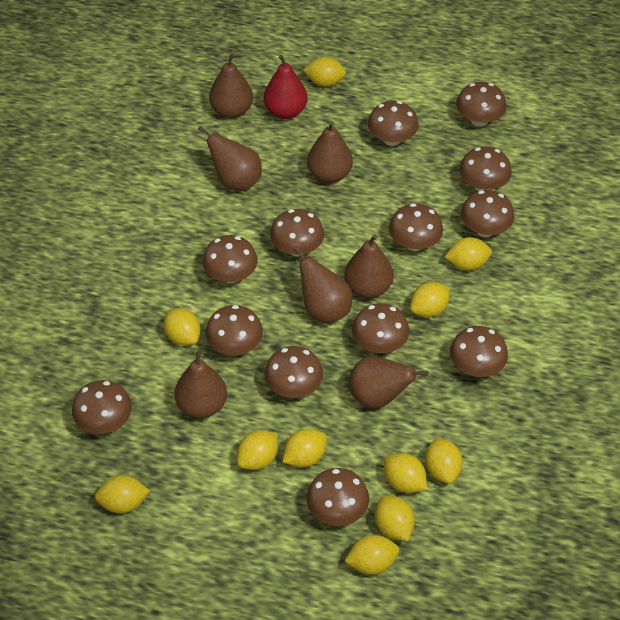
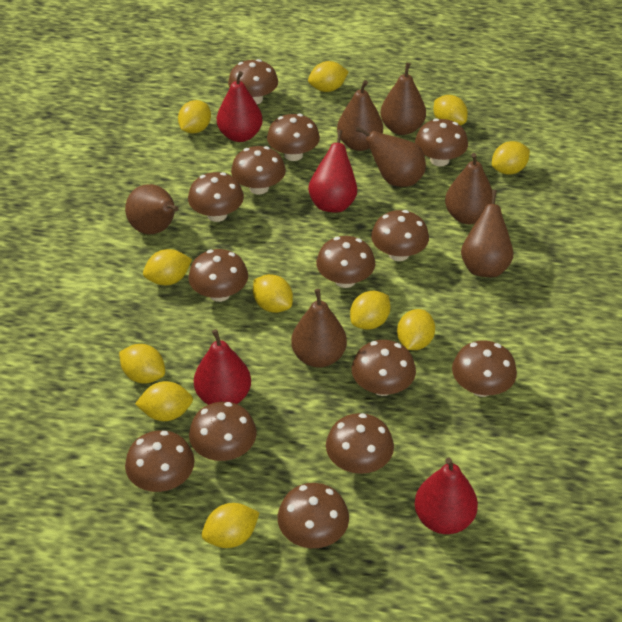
brown mushroom: [72,380,132,434] [203,235,258,283] [205,305,263,355] [264,346,323,398] [270,209,324,256] [306,468,369,526] [352,303,409,353] [368,101,418,146] [389,203,443,251] [450,326,508,377] [456,82,507,127] [459,146,512,191] [461,190,514,237] = 13 -> [125,430,194,492] [188,172,244,222] [188,249,248,302] [189,402,257,461] [228,59,278,104] [231,146,286,194] [267,114,320,161] [278,483,349,548] [316,236,375,288] [326,413,394,474] [352,340,416,396] [371,210,429,261] [415,119,468,166] [452,340,517,397] = 14
red pear: [264,55,307,119] = 1 -> [194,329,251,405] [217,71,263,142] [308,130,357,213] [415,458,478,534] = 4

